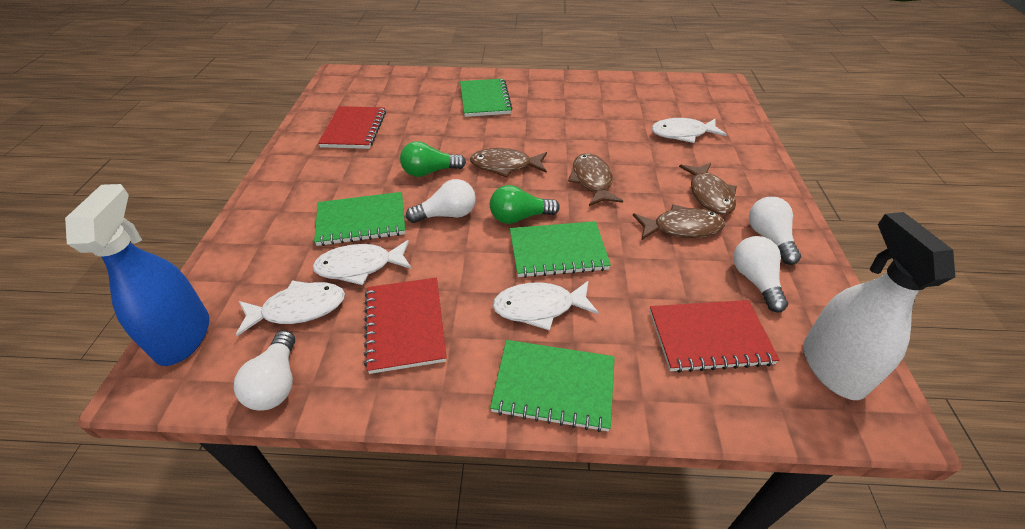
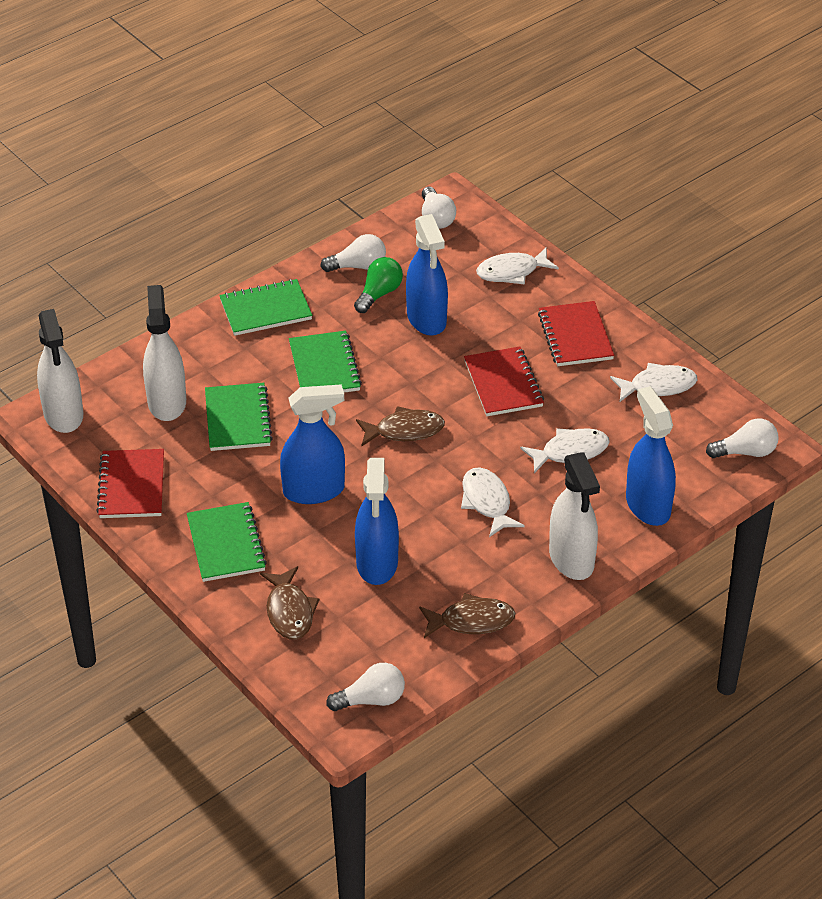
blue spray bottle: [65,184,209,366] = 1 -> [280,384,345,504] [355,458,399,585] [406,214,448,336] [626,386,676,526] = 4
brown fish: [470,148,547,178] [568,153,623,206] [633,204,725,240] [679,163,737,215] = 4 -> [260,566,319,640] [356,406,445,446] [419,593,515,638] = 3
green light bulb: [400,141,466,177] [490,185,560,224] = 2 -> [354,257,403,313] = 1
white spray bottle: [803,212,955,400] = 1 -> [37,309,83,433] [143,285,186,421] [549,452,600,580] = 3

